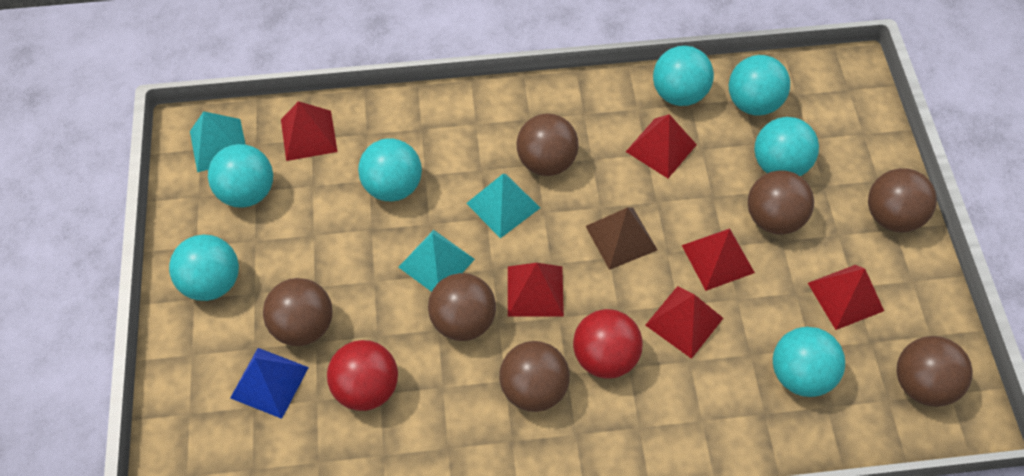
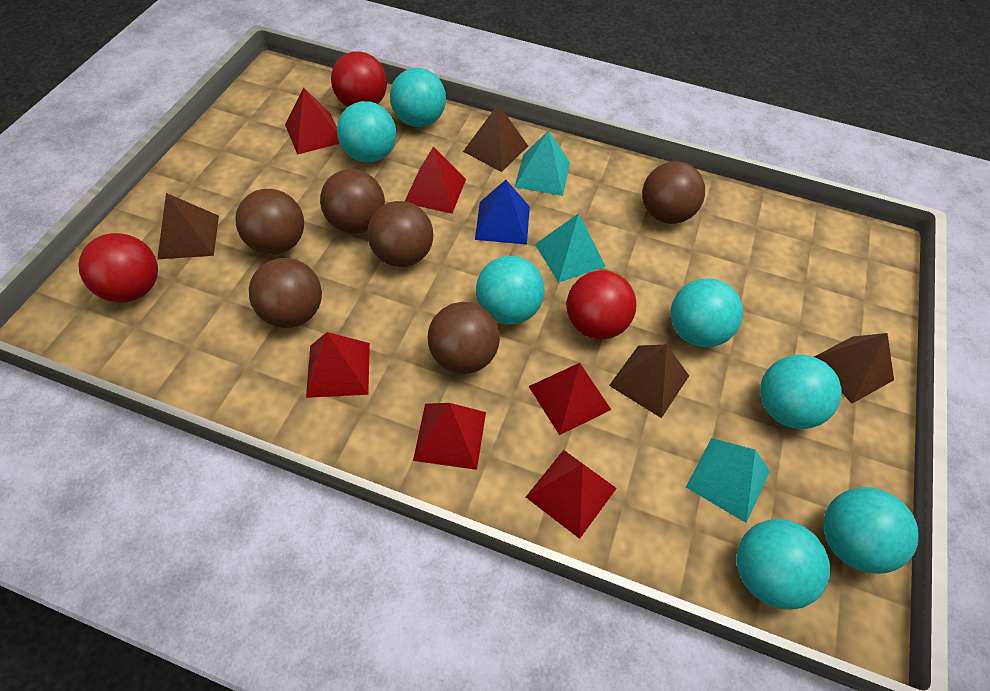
brown ball: [263,278,332,346] [428,273,496,341] [499,341,570,412] [516,114,579,176] [748,170,814,235] [868,168,937,232] [897,336,973,407] = 7 -> [235,189,304,255] [249,258,322,328] [320,169,385,234] [367,201,433,267] [428,302,500,374] [642,161,705,224] = 6
brown pyramid: [586,207,657,270] = 1 -> [157,193,219,259] [463,104,528,172] [609,345,689,418] [814,333,894,404] = 4
red ball: [327,340,398,411] [573,309,643,379] = 2 -> [78,233,158,303] [331,51,387,107] [566,270,636,339] = 3

